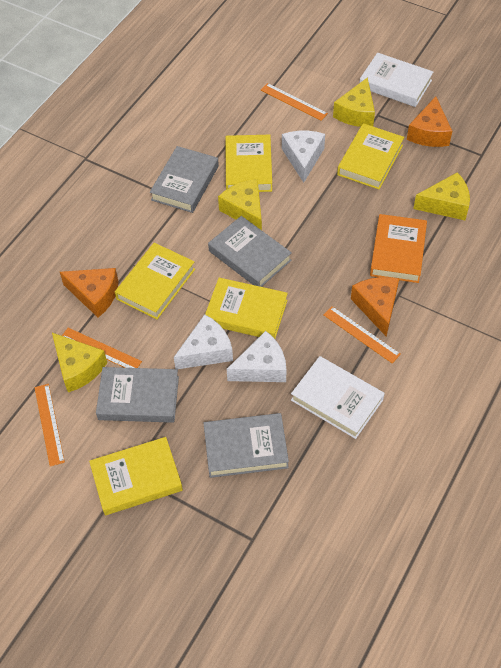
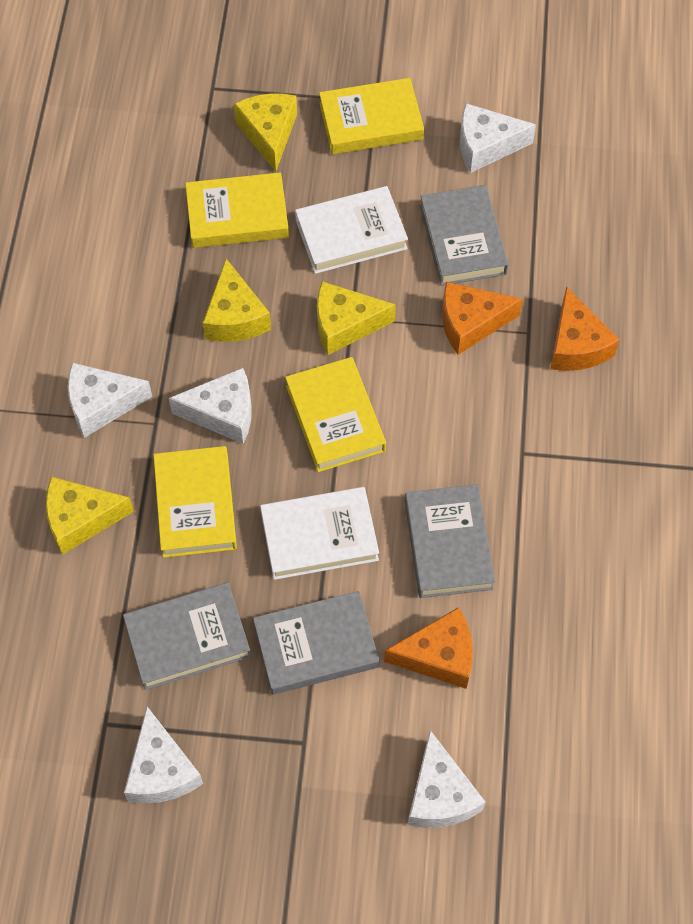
orange book: [370,214,427,283] = 1 -> none = 0
orange ruler: [34,384,65,466] [62,328,142,368] [261,83,328,121] [323,306,401,363] = 4 -> none = 0
white cheese: [174,314,233,369] [227,331,286,382] [282,131,325,183] = 3 -> [68,363,152,438] [124,707,203,803] [169,368,252,444] [408,730,485,828] [460,103,536,173] = 5
yellow book: [89,437,183,515] [115,243,195,319] [205,278,288,339] [226,135,272,192] [337,123,404,189] = 5 -> [153,446,237,558] [185,173,289,248] [285,357,386,472] [319,78,424,154] = 4

